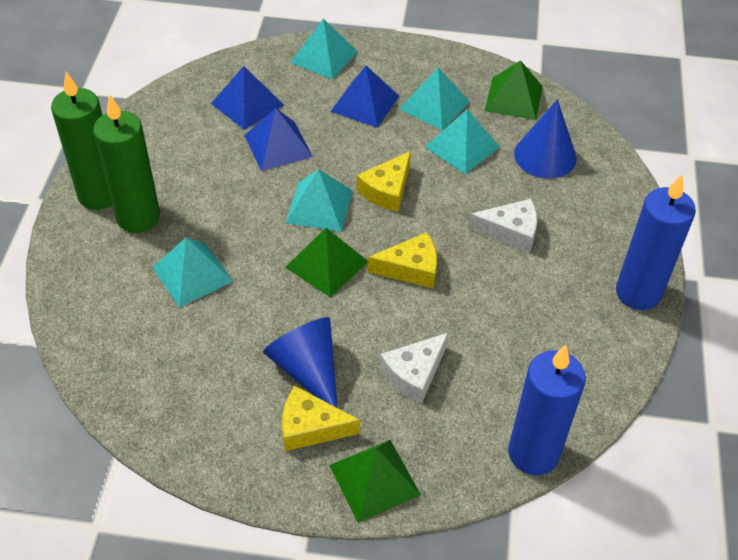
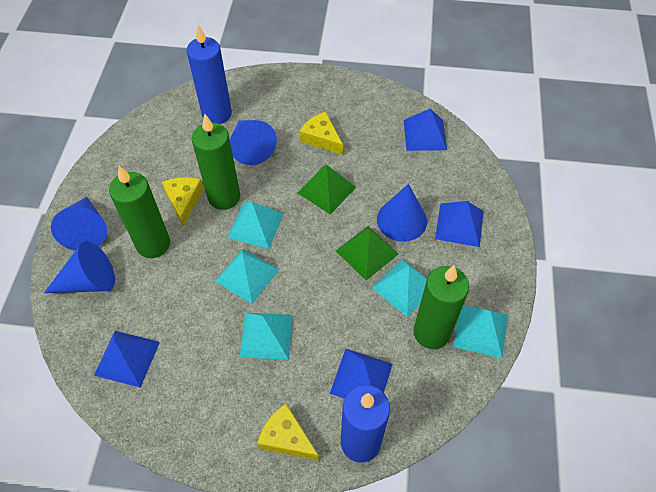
blue cone: [263,317,338,408] [514,99,577,179] = 2 -> [44,241,115,293] [51,197,107,251] [230,120,277,165] [377,184,427,242] = 4
blue pyramid: [211,66,284,130] [244,108,313,171] [330,66,399,128] = 3 -> [94,331,160,388] [330,349,393,399] [404,109,447,151] [435,201,484,247] = 4
green candle: [51,72,112,210] [93,94,160,233] = 2 -> [109,166,170,258] [192,114,240,210] [414,265,469,349] = 3
green pyramid: [285,228,368,297] [329,440,421,523] [485,60,543,120] = 3 -> [297,165,356,215] [336,226,399,280] = 2
white cheese: [380,332,449,404] [468,199,537,253] = 2 -> none = 0

